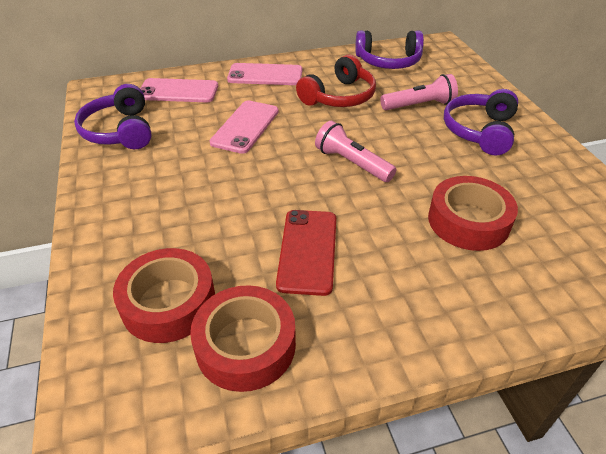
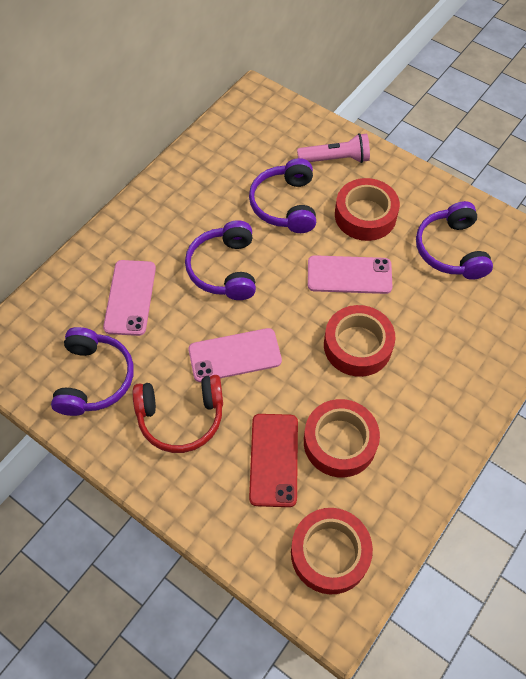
pink flashlight: [315,121,396,182] [380,74,458,110] = 2 -> [297,133,370,163] = 1
purple headphones: [74,84,152,149] [355,30,424,69] [444,89,518,156] = 3 -> [51,327,134,416] [185,220,256,300] [249,158,316,233] [416,201,493,280] = 4
red tape: [113,248,215,343] [190,285,296,392] [428,176,518,251] = 3 -> [291,508,373,594] [304,399,380,478] [324,305,396,377] [335,178,400,241] = 4

